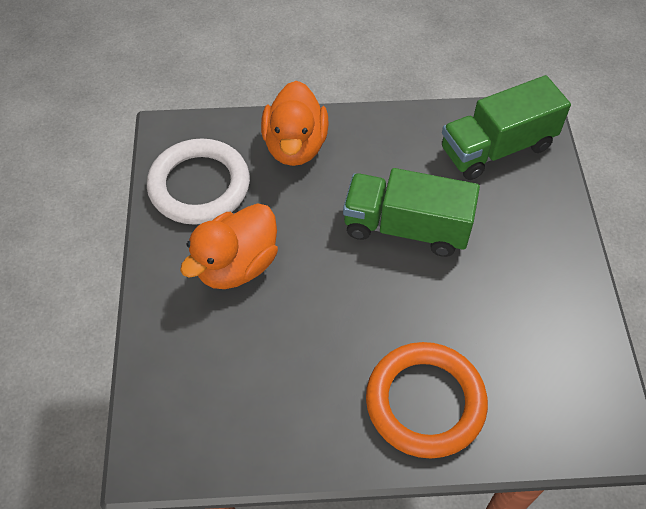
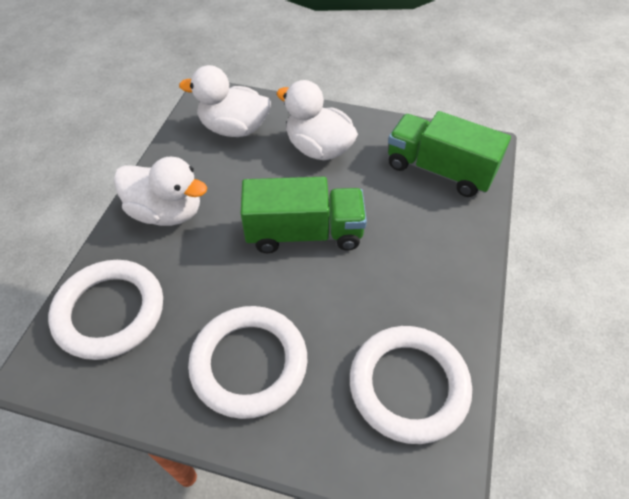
orange duck: [180,203,278,289] [261,81,329,166] = 2 -> none = 0
orange ring: [366,342,488,458] = 1 -> none = 0
white duck: none = 0 -> [114,157,207,226] [179,65,271,137] [277,80,358,160] = 3
white ring: [147,139,250,225] = 1 -> [48,260,163,360] [188,306,308,419] [350,326,472,444] = 3

